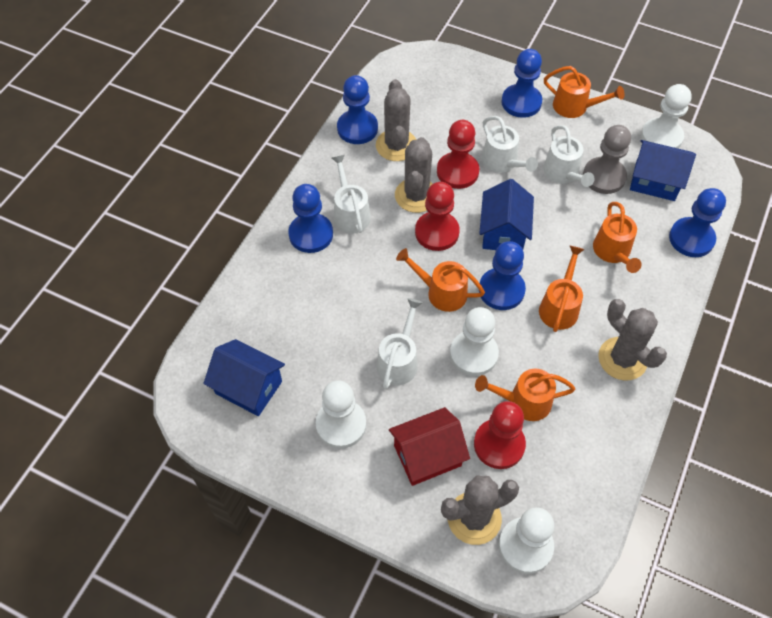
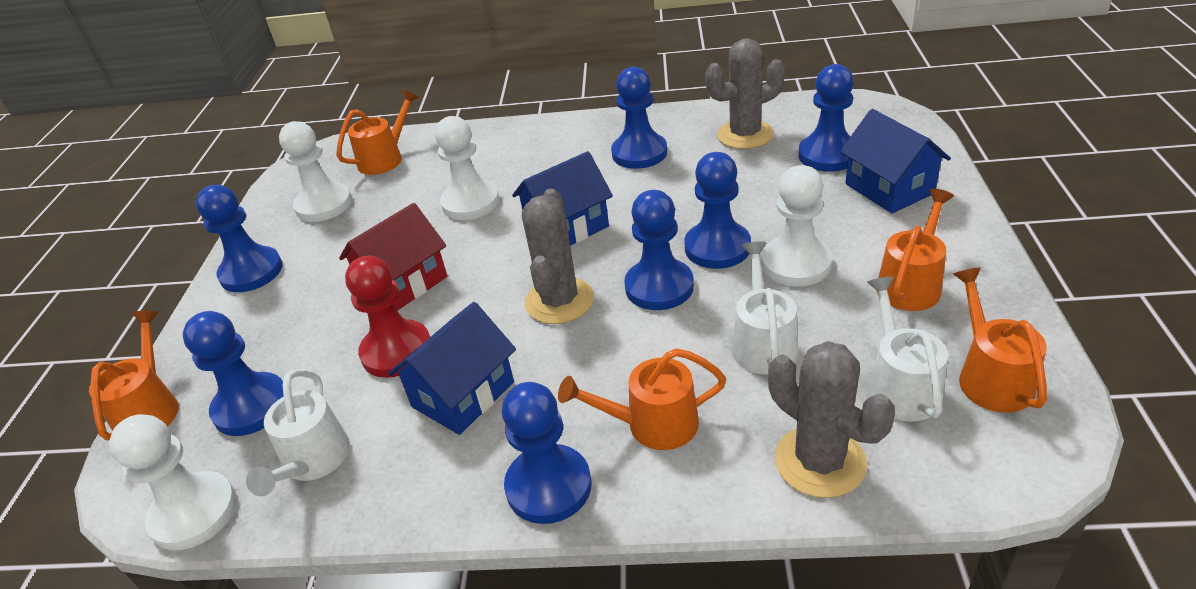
blue pawn: [288,184,333,253] [337,75,378,144] [479,241,526,310] [501,49,542,118] [669,188,726,257] = 5 -> [183,311,284,436] [196,185,282,292] [502,382,591,524] [611,67,667,169] [624,190,694,310] [685,152,751,269] [798,64,854,172] = 7
grey cactus: [376,79,417,161] [395,137,433,213] [441,476,519,545] [598,299,667,380] = 4 -> [522,188,594,324] [705,38,785,149] [768,341,895,498] = 3
grey pawn: [583,125,631,194] = 1 -> none = 0
red pawn: [415,182,460,251] [437,120,479,189] [474,401,526,469] = 3 -> [345,256,430,378] = 1
white watering can: [332,155,371,233] [377,298,423,389] [482,116,538,173] [543,125,595,187] = 4 -> [246,369,350,496] [732,241,798,374] [867,276,948,422] = 3

